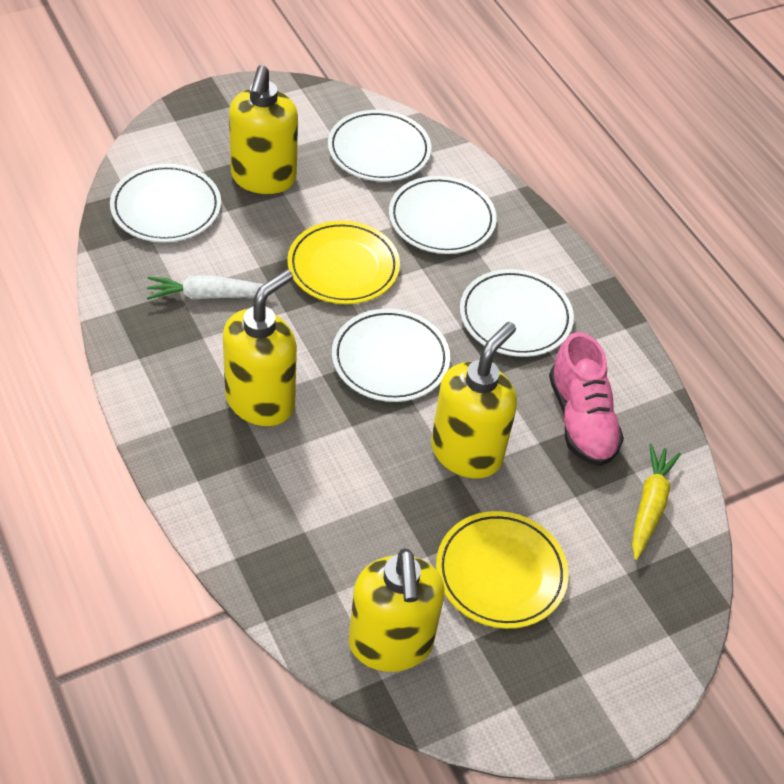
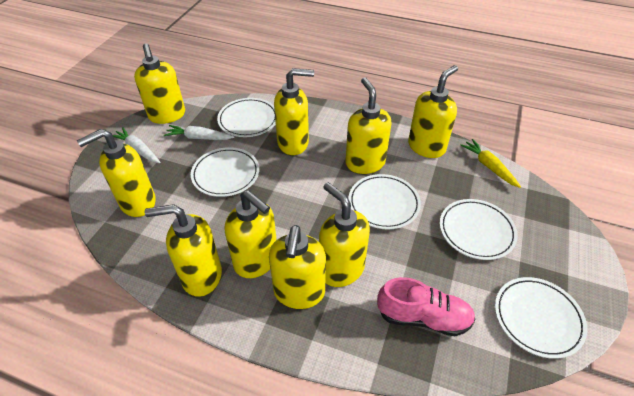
white carrot: [146,275,264,300] = 1 -> [113,127,161,163] [164,125,234,140] = 2
yellow plate: [287,221,400,304] [436,511,569,629] = 2 -> none = 0
yellow soap dispenser: [223,269,297,426] [229,65,298,194] [349,548,444,672] [431,322,517,479] = 4 -> [77,129,156,217] [134,43,185,124] [145,204,222,297] [225,190,277,278] [269,225,326,309] [274,68,314,155] [319,182,370,287] [345,77,391,174] [408,65,458,158] = 9

